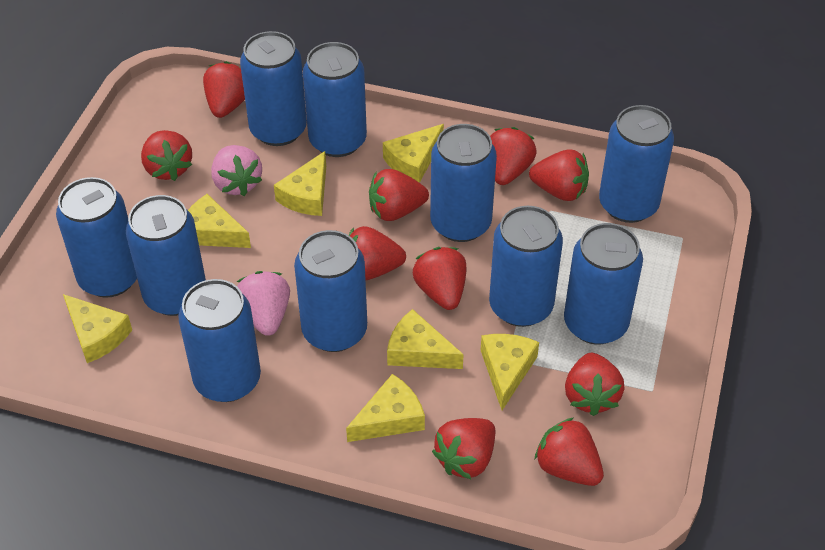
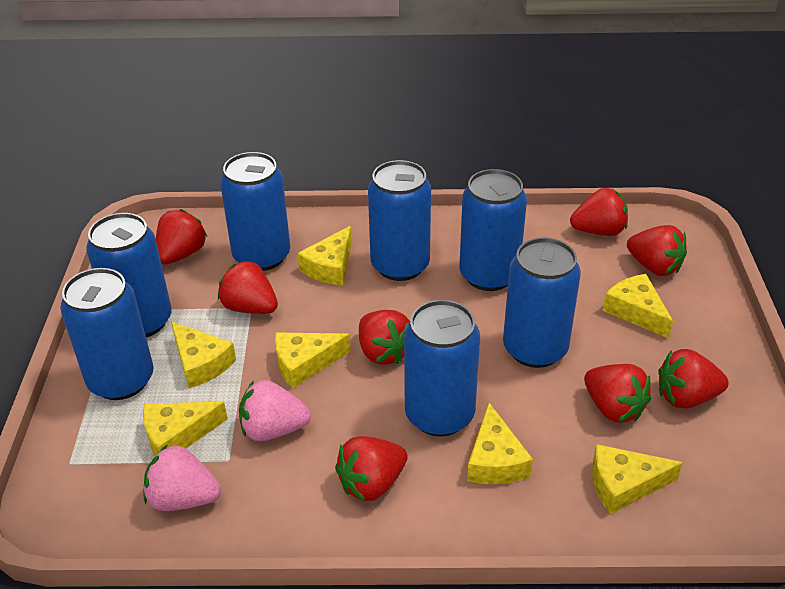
blue can: [56,177,137,298] [126,195,206,316] [178,279,261,402] [240,31,307,146] [294,230,367,352] [303,42,367,157] [430,124,497,242] [489,206,563,327] [564,223,643,345] [599,105,674,223] = 10 -> [60,268,154,400] [86,213,171,337] [220,152,290,271] [368,160,431,281] [404,300,480,436] [459,169,527,291] [503,238,581,368] = 7
red strawberry: [141,130,192,181] [203,61,245,118] [349,226,406,280] [369,169,429,221] [413,247,467,310] [432,418,495,479] [490,127,537,185] [529,149,589,201] [535,417,604,486] [565,353,624,416] = 10 -> [156,209,208,264] [218,260,278,314] [335,436,408,502] [359,310,410,365] [570,188,628,236] [584,364,651,423] [627,225,687,276] [658,349,729,409] = 8

